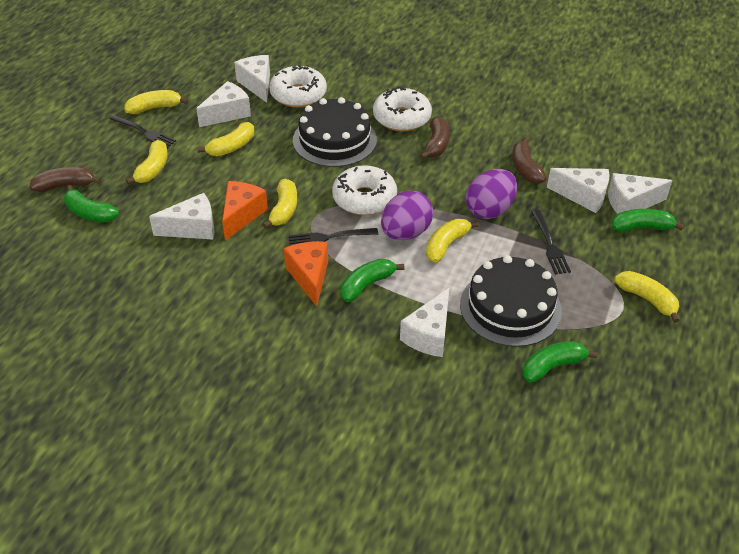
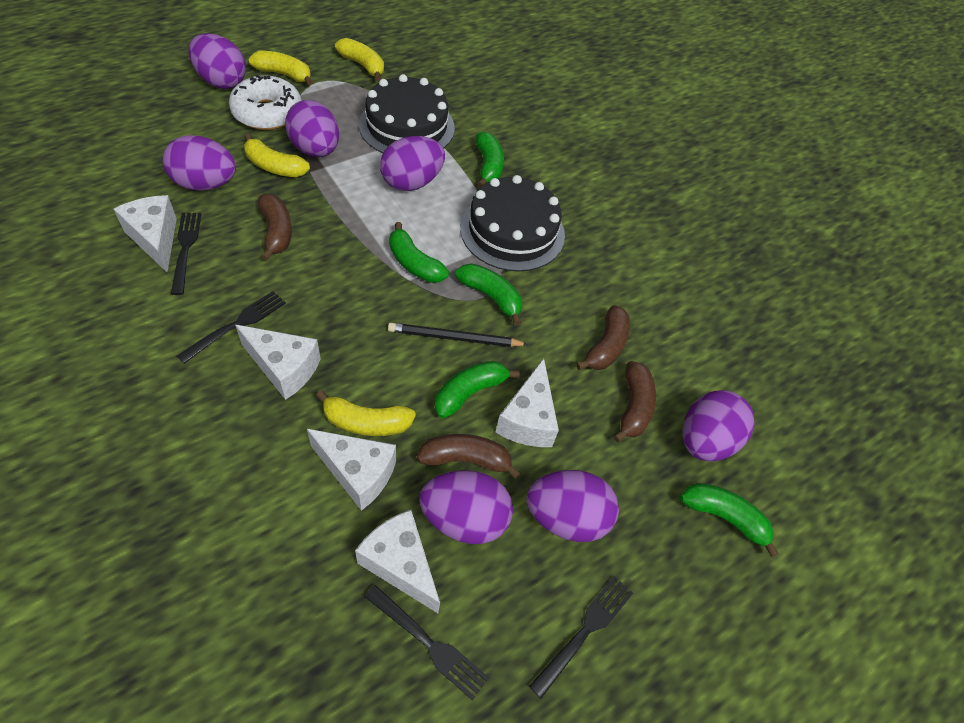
black fork: [110,115,176,148] [288,228,378,246] [531,210,571,274] = 3 -> [171,213,201,295] [177,291,286,364] [364,585,489,701] [529,576,633,698] = 4
black pencil: none = 0 -> [388,323,529,347] = 1
brown banana: [29,167,101,192] [420,116,450,159] [512,137,546,184] = 3 -> [258,193,292,261] [417,434,521,479] [576,305,630,370] [613,361,656,442] = 4
green banana: [64,185,119,222] [341,259,404,302] [523,341,598,382] [612,209,684,232] = 4 -> [389,222,449,283] [435,361,520,419] [455,264,522,325] [476,132,504,188] [680,483,779,557] = 5
orange cheese: [222,181,268,241] [284,241,328,306] = 2 -> none = 0
purple egg: [381,191,433,240] [466,169,517,219] = 2 -> [163,135,236,191] [189,33,246,89] [285,100,339,157] [380,136,445,191] [419,470,513,544] [526,470,619,542] [683,390,755,462] = 7
white cheese: [149,193,214,240] [196,81,251,127] [234,55,270,103] [400,288,449,357] [547,168,610,213] [608,173,673,214] = 6 -> [114,195,177,272] [235,325,321,400] [307,429,396,511] [355,510,440,613] [495,358,559,447] = 5
white donut: [269,65,327,107] [332,165,397,215] [373,87,432,131] = 3 -> [229,75,302,130] = 1
yellow banana: [125,90,188,114] [126,140,168,185] [197,122,254,156] [262,179,297,229] [426,219,479,263] [614,271,680,323] = 6 -> [244,134,310,177] [248,51,313,85] [316,391,416,436] [335,38,384,81] = 4

